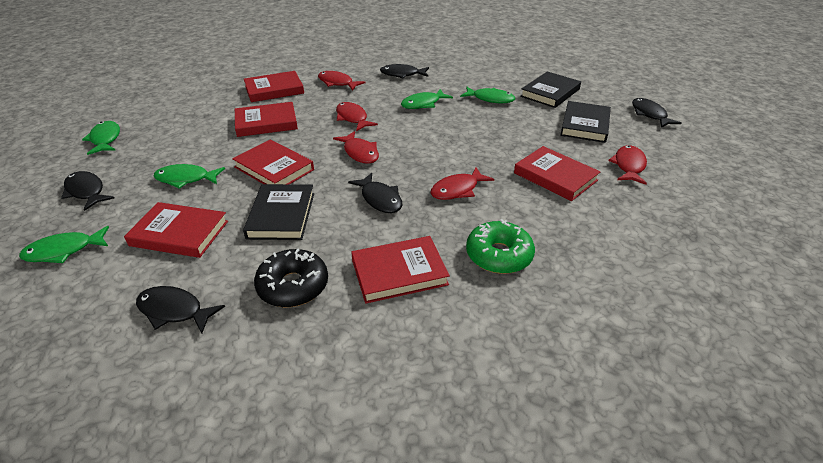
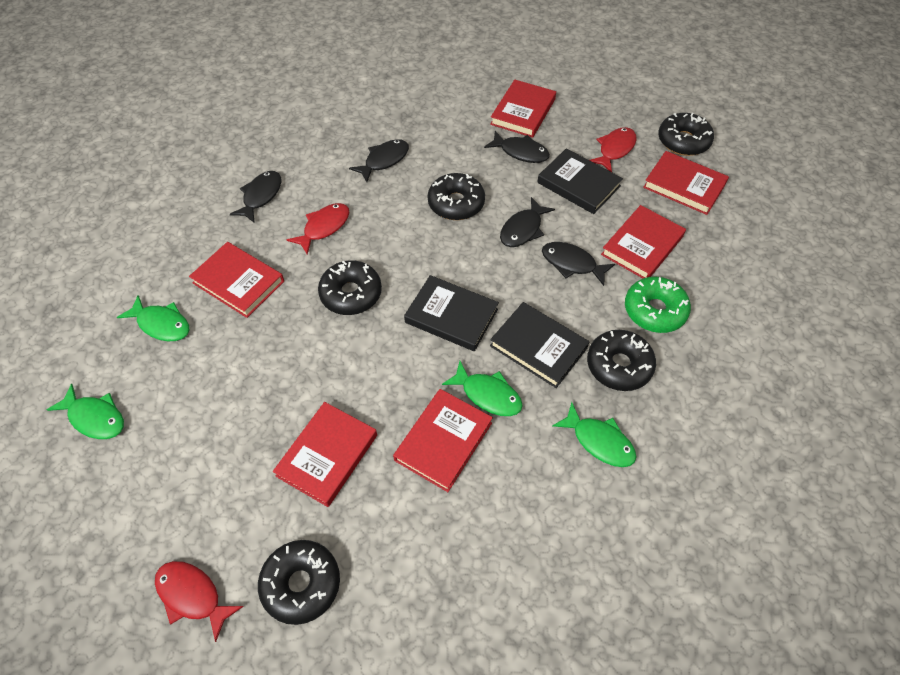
black donut: [254,249,328,307] = 1 -> [258,540,340,625] [318,260,382,315] [428,173,485,220] [587,330,656,391] [658,113,714,156] = 5
green fish: [19,226,109,263] [82,121,120,155] [154,164,225,189] [401,89,453,109] [460,87,515,103] = 5 -> [47,384,124,439] [117,295,189,341] [442,361,523,416] [552,402,636,467] = 4
red fish: [318,71,366,91] [333,131,379,164] [336,102,378,131] [431,167,494,200] [608,145,647,185] = 5 -> [155,561,244,642] [287,203,349,255] [589,127,637,172] = 3

